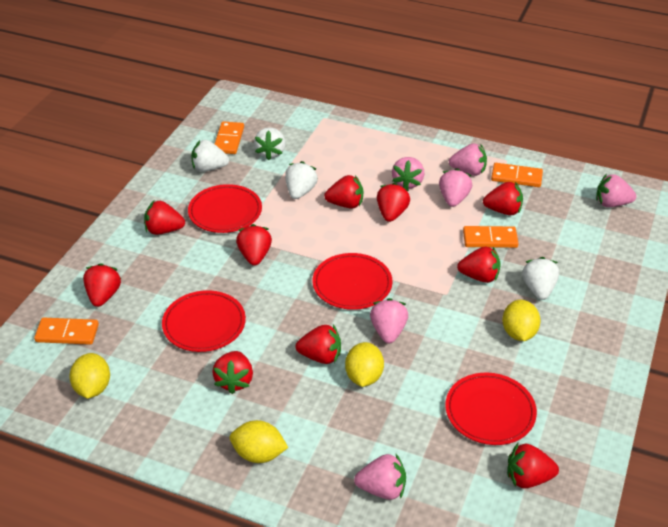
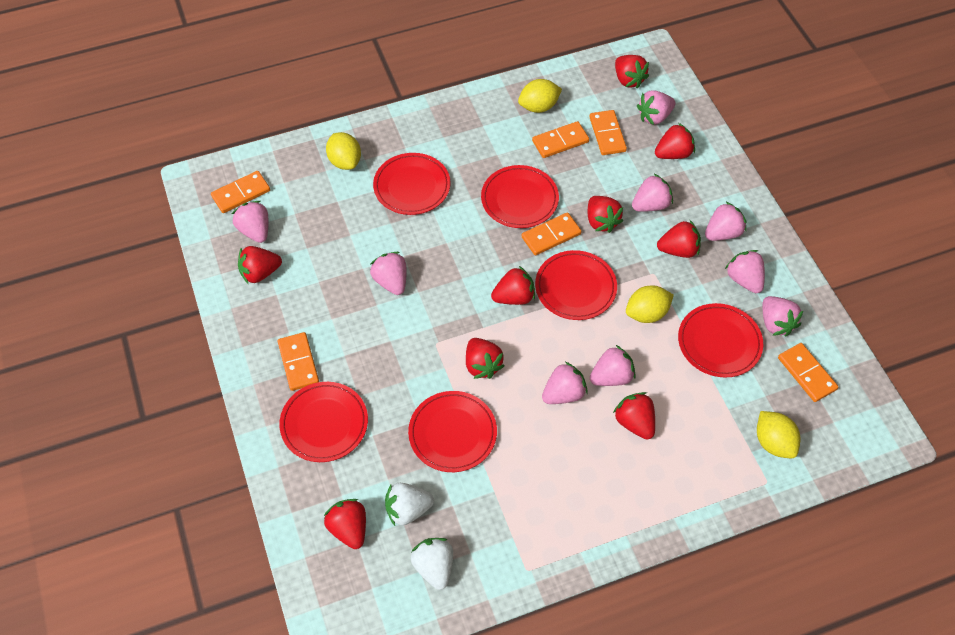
orange domino: [34,317,99,345] [215,122,244,154] [463,226,519,248] [491,163,543,187] = 4 -> [211,171,270,213] [278,332,319,391] [522,212,581,255] [532,121,589,158] [590,110,627,155] [778,343,838,402] = 6
pink strawberry: [354,454,406,500] [370,298,408,343] [392,157,424,189] [439,168,472,207] [449,143,487,176] [596,174,636,207] = 6 -> [232,201,268,243] [370,252,407,295] [542,362,588,404] [590,345,636,386] [632,174,673,212] [637,90,675,125] [705,202,746,241] [725,250,765,293] [762,296,803,336] = 9
red plate: [162,290,246,352] [188,184,262,233] [312,253,392,310] [445,373,537,445] = 4 -> [279,382,368,462] [373,153,451,215] [408,391,497,472] [481,165,559,228] [535,250,617,320] [678,303,763,378] = 6
red strawberry: [83,263,121,307] [144,201,185,235] [212,351,253,394] [236,224,272,266] [295,325,341,364] [324,175,363,209] [377,183,410,222] [457,247,501,283] [483,182,523,215] [507,443,559,489] = 10 -> [238,246,282,283] [324,499,366,549] [466,338,504,379] [491,266,535,305] [588,196,623,233] [613,392,655,439] [615,55,649,89] [655,123,695,159] [657,220,701,258] = 9
white strawberry: [191,140,229,172] [254,127,286,160] [285,161,318,199] [522,257,559,300] = 4 -> [385,483,434,526] [411,538,453,590] = 2

